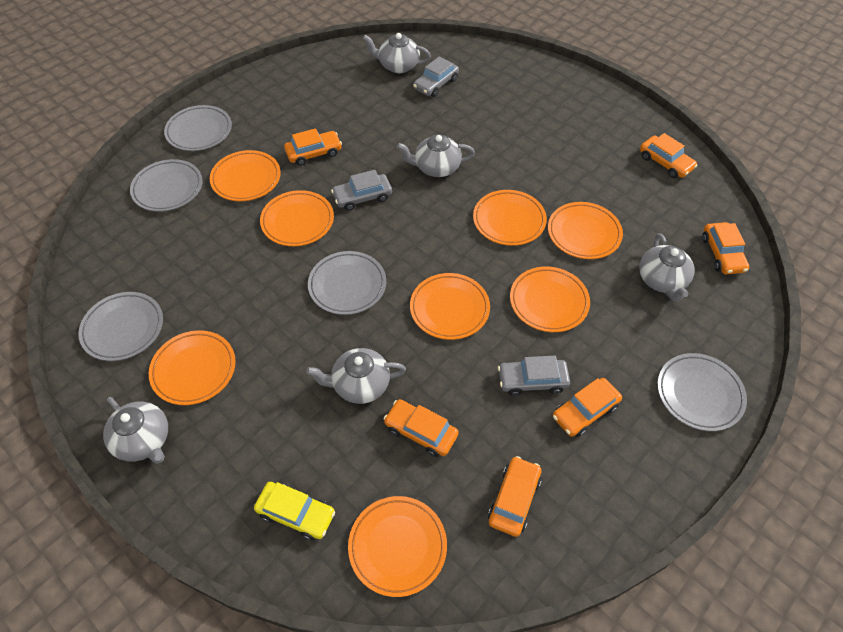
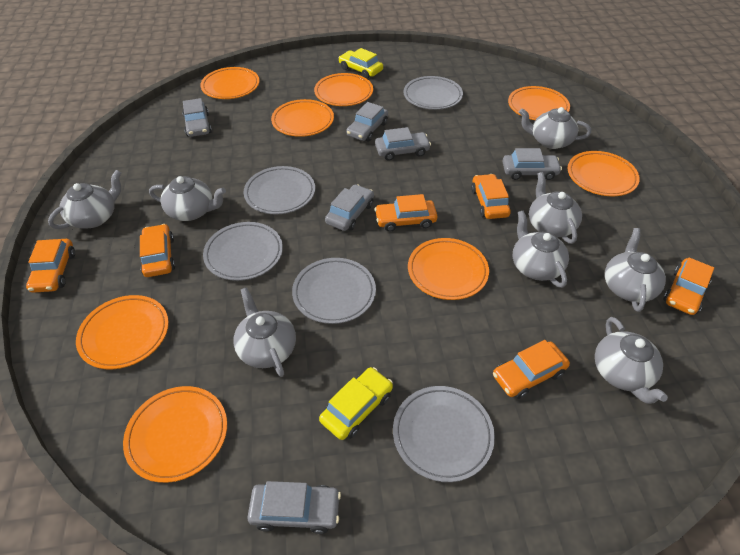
grey car: [331,170,392,211] [413,56,459,97] [498,356,570,396] = 3 -> [182,98,212,137] [247,481,341,534] [325,184,374,231] [346,102,388,141] [375,127,431,161] [503,148,562,180] = 6
grey teapot: [103,397,168,464] [306,348,406,404] [363,33,431,73] [397,135,475,177] [639,233,695,302] = 5 -> [48,170,121,229] [149,176,226,221] [233,287,296,377] [513,210,569,288] [519,107,591,149] [529,172,582,244] [595,317,668,404] [605,228,666,312] = 8
yellow car: [254,482,335,541] = 1 -> [319,367,393,440] [339,48,383,79] = 2

